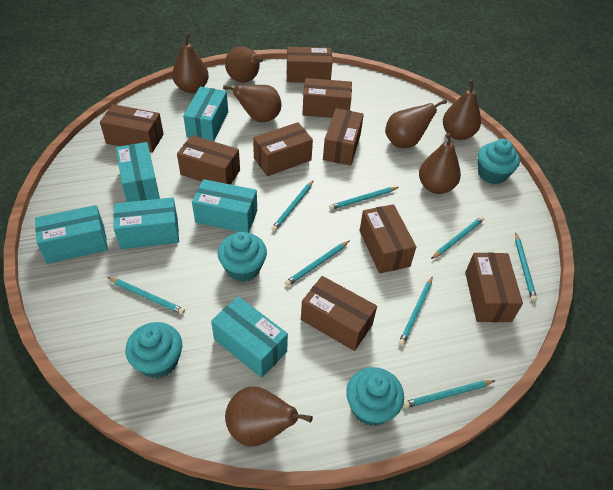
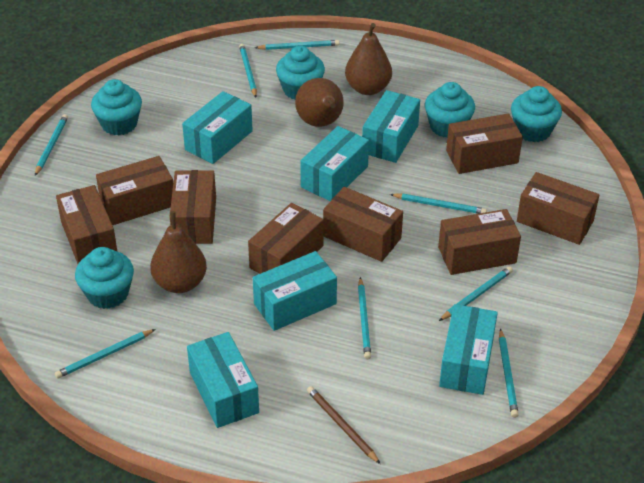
brown box: [100,104,164,153] [177,135,240,185] [253,122,313,176] [287,47,332,83] [301,276,377,351] [302,78,352,118] [323,108,364,166] [360,204,416,273] [465,253,523,322] = 9 -> [56,185,118,264] [96,156,173,225] [170,170,216,244] [248,203,324,274] [323,187,403,262] [438,209,521,275] [446,113,523,174] [517,172,599,245] = 8
brown pear: [172,33,209,93] [223,85,281,122] [225,46,263,83] [225,386,313,446] [385,99,447,148] [419,133,461,194] [443,79,481,140] = 7 -> [150,211,207,293] [295,78,344,127] [345,23,392,95] = 3
brown pencil: none = 0 -> [307,386,380,464] = 1
turquoise cupcake: [125,322,182,379] [218,232,267,282] [346,367,404,426] [478,139,520,184] = 4 -> [75,247,134,309] [91,79,142,135] [276,46,325,99] [425,82,475,138] [511,86,562,142] = 5

